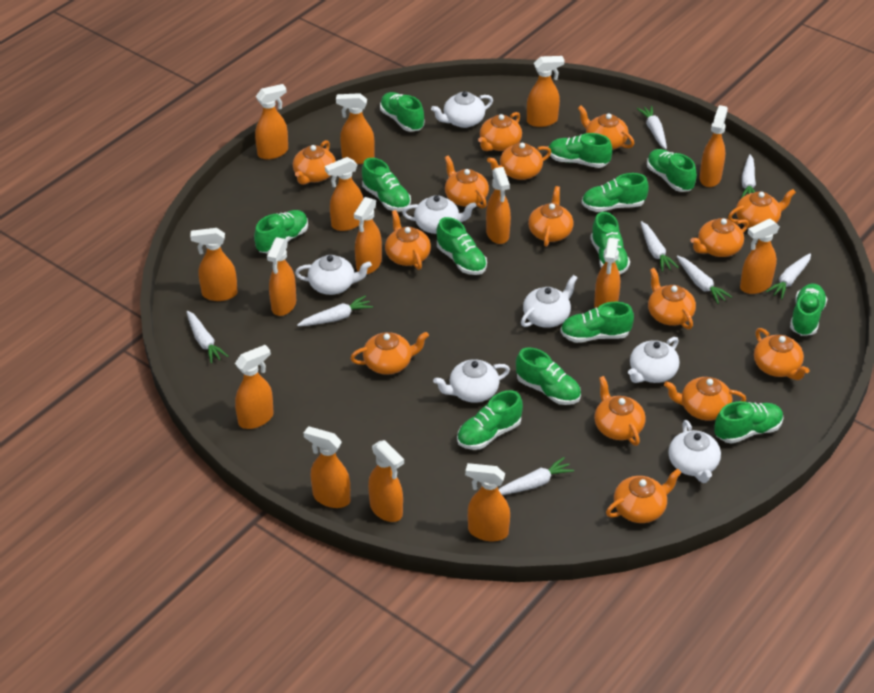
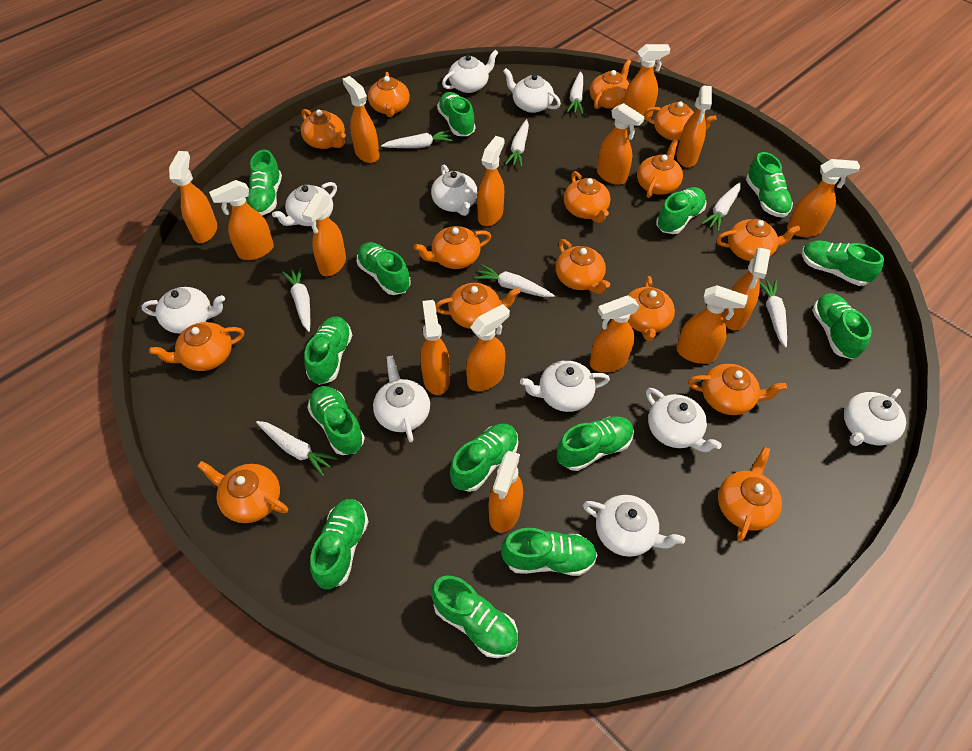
green shoe: [254,210,308,254] [362,158,411,212] [380,92,424,132] [437,217,487,275] [457,390,523,450] [516,348,581,405] [549,133,612,168] [560,302,634,343] [582,173,649,212] [590,212,630,274] [647,149,697,192] [714,401,784,444] [790,283,827,336] = 13 -> [246,150,282,215] [304,317,352,385] [307,386,365,455] [310,499,368,589] [357,242,411,295] [431,576,518,658] [437,92,476,136] [450,424,518,492] [501,528,597,576] [557,416,634,471] [656,187,706,234] [746,152,793,217] [802,241,884,286] [812,294,872,359] = 14
white teapot: [295,255,372,295] [402,195,476,234] [431,91,493,128] [433,359,510,403] [521,275,577,328] [628,337,679,383] [668,420,721,483] = 7 -> [141,287,225,334] [272,182,337,226] [373,356,430,443] [431,165,477,216] [442,50,498,93] [503,68,561,113] [520,360,610,412] [583,495,685,557] [646,388,722,452] [844,389,906,446] = 10

